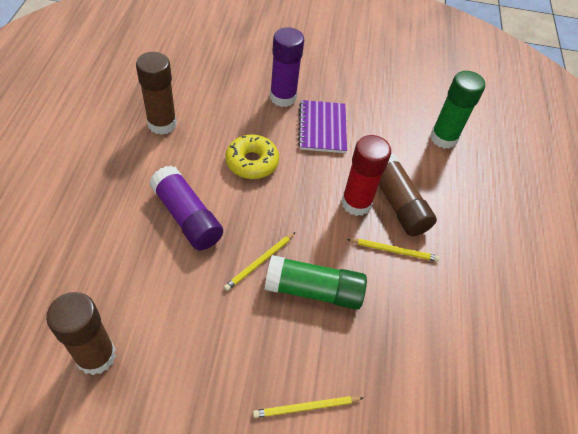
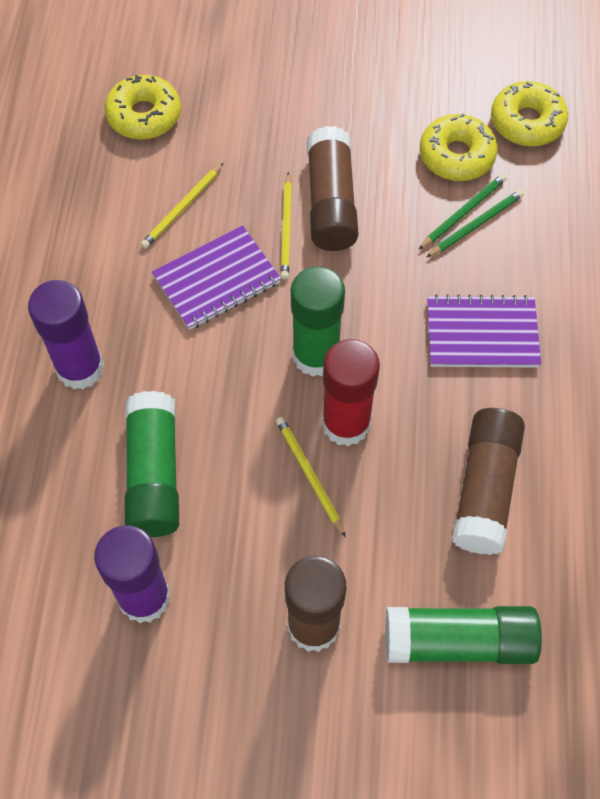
green glue stick: [265,255,367,310] [430,71,485,149] = 2 -> [125,391,179,537] [291,266,345,377] [385,606,542,664] = 3
green pencil: none = 0 -> [418,174,507,250] [427,190,524,257] = 2
purple notebook: [298,100,347,153] = 1 -> [152,225,281,330] [427,294,541,368] = 2
yellow donut: [225,135,279,179] = 1 -> [105,75,181,140] [420,113,498,181] [491,81,568,147] = 3

